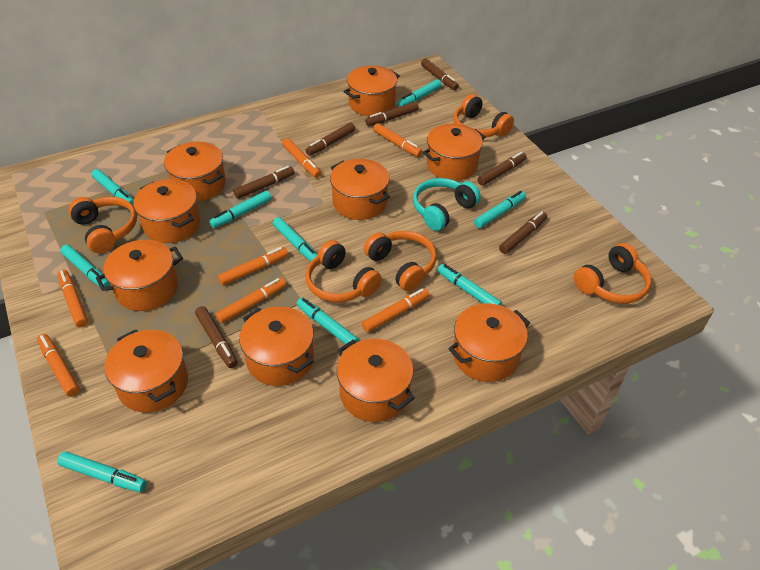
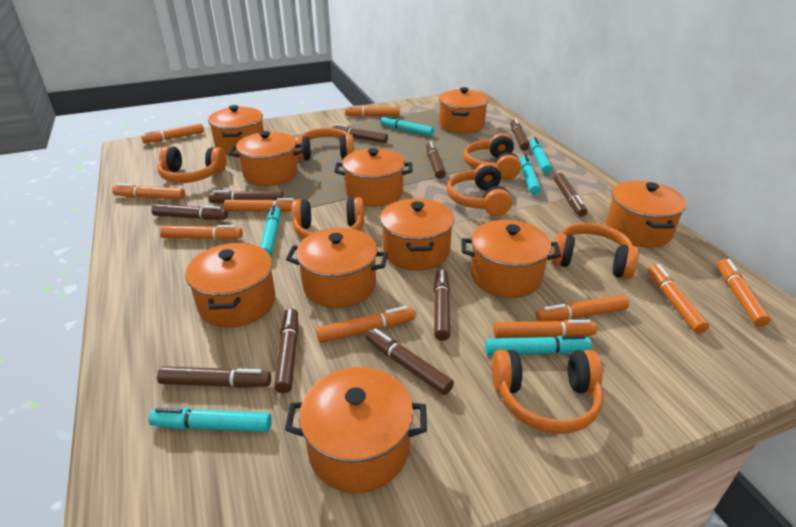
brown marker: [195,306,238,368] [233,166,295,199] [305,122,355,156] [365,102,419,126] [421,59,459,90] [478,152,527,186] [499,212,547,254] = 7 -> [151,204,228,220] [157,366,271,388] [208,190,284,203] [274,309,298,393] [332,124,388,143] [366,328,454,395] [426,141,446,179] [434,269,450,341] [510,118,530,151] [554,173,587,217] = 10
orange headphones: [68,197,137,253] [306,240,382,303] [364,231,437,291] [453,94,514,138] [574,243,651,304] = 5 -> [158,146,226,183] [291,197,364,239] [295,128,354,161] [447,162,512,216] [463,133,521,180] [492,350,603,434] [551,223,639,279] = 7
orange marker: [37,334,80,397] [57,269,88,328] [216,278,286,324] [218,247,288,285] [282,138,321,178] [362,288,429,332] [373,123,422,157] = 7 -> [112,184,185,200] [141,123,204,143] [160,225,243,240] [224,198,294,212] [316,306,415,343] [345,106,400,117] [493,320,597,338] [536,295,629,321] [648,264,709,334] [717,259,771,327] = 10
turquoise headphones: [413,178,481,231] = 1 -> none = 0
turquoise marker: [57,451,147,492] [60,245,110,287] [91,169,134,206] [209,191,271,228] [273,217,318,261] [296,297,359,344] [398,79,442,107] [437,264,502,305] [474,191,526,228] = 9 -> [148,408,272,432] [260,205,281,256] [380,115,434,136] [485,335,592,355] [520,154,541,195] [530,137,552,174] = 6

